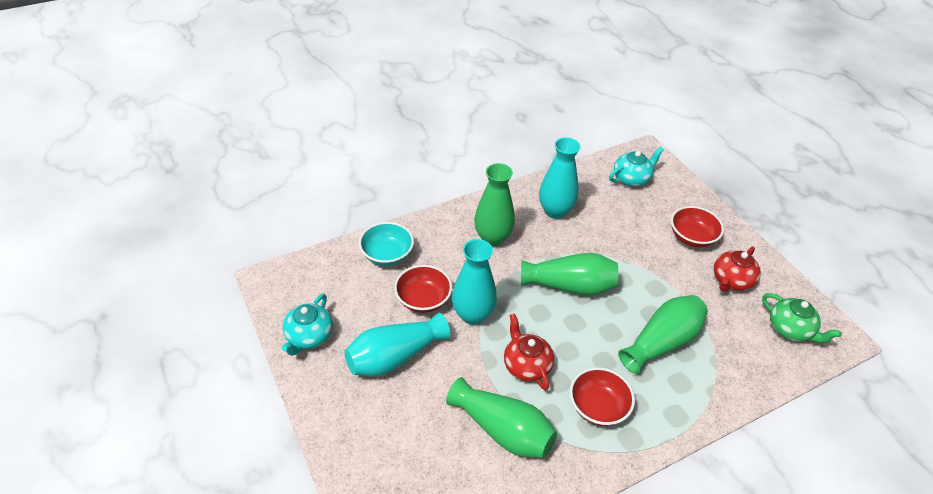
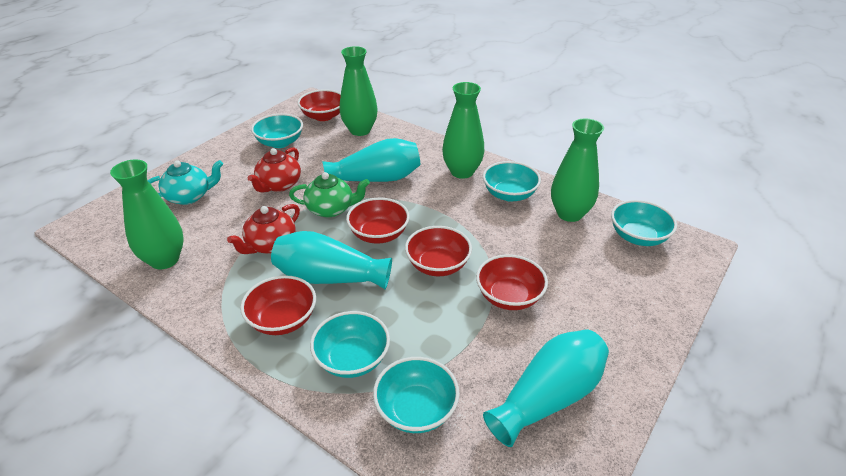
red bowl: [394,265,452,313] [570,367,635,426] [671,206,724,247] = 3 -> [240,275,316,335] [298,89,341,121] [346,198,410,244] [405,226,472,276] [476,254,548,310] = 5
turquoise bowl: [359,222,414,266] = 1 -> [251,114,303,148] [310,311,390,378] [373,357,460,433] [483,161,541,202] [611,200,677,246] = 5
turquoise teapot: [282,293,333,356] [609,147,664,187] = 2 -> [147,160,223,205] = 1

